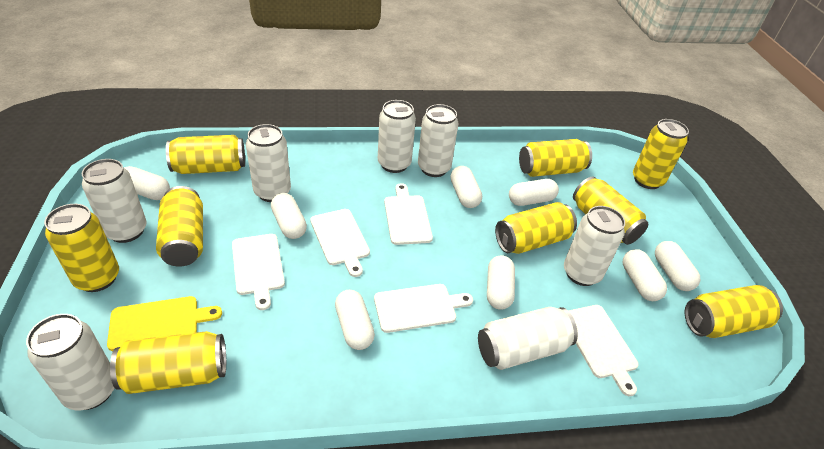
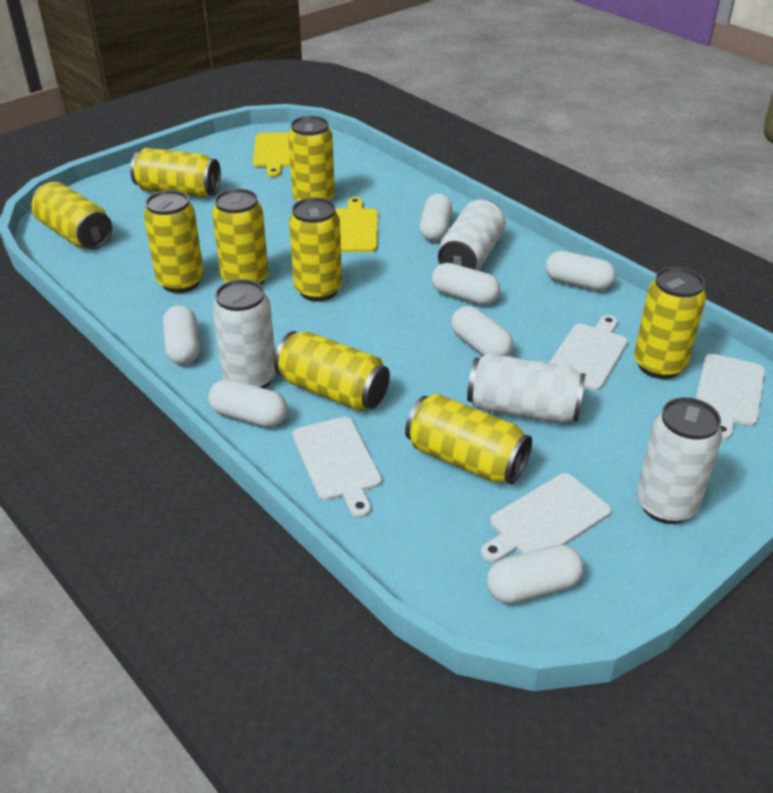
white can: [26,314,114,410] [82,159,147,243] [246,124,291,202] [378,100,416,173] [418,104,459,177] [478,307,578,370] [564,206,625,286] = 7 -> [212,279,276,389] [438,200,506,270] [467,353,586,423] [636,397,722,524] = 4
white capsule: [124,166,170,200] [271,193,307,239] [335,290,375,350] [450,166,482,208] [487,255,515,310] [509,179,559,206] [623,249,667,301] [655,241,700,291] = 8 -> [163,305,200,365] [208,379,287,427] [420,194,452,241] [432,263,500,305] [451,306,513,357] [487,545,583,604] [545,251,616,291] = 7
white cutting board: [232,234,285,310] [310,209,370,277] [374,284,473,333] [384,183,433,245] [569,305,639,396] = 5 -> [292,417,382,518] [481,473,611,563] [549,315,628,391] [696,354,765,440] = 4
yellow cutting board: [107,296,222,351] = 1 -> [253,132,290,177] [335,197,378,252] = 2

